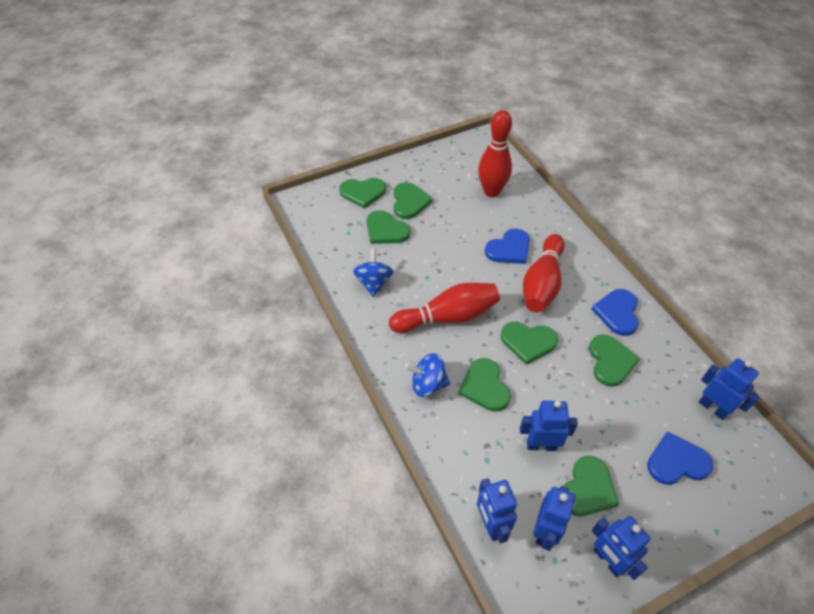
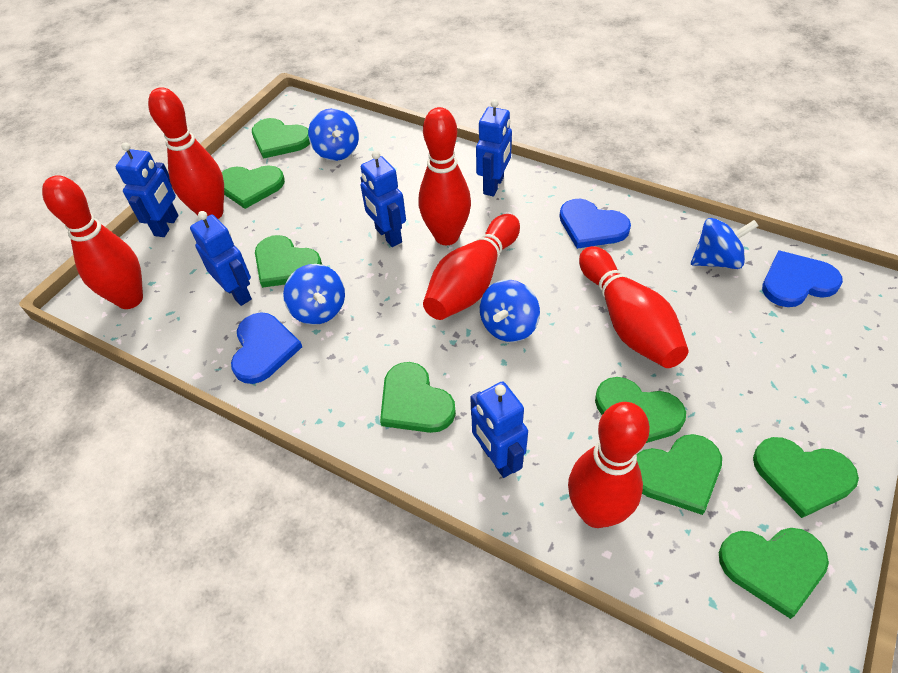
blue spinning top: [353,248,394,297] [405,353,450,397] = 2 -> [283,264,345,325] [308,108,359,161] [480,280,540,342] [691,218,758,269] = 4
green heart: [339,178,386,209] [366,210,410,244] [394,182,433,219] [458,358,511,412] [501,322,558,365] [563,456,619,516] [589,335,640,387] = 7 -> [222,165,285,209] [252,118,310,159] [255,235,322,288] [380,362,456,433] [595,377,686,443] [636,434,722,515] [719,528,829,619] [753,437,859,518] = 8
red bowling pin: [389,283,500,333] [478,110,512,197] [523,234,565,312] = 3 -> [42,175,143,309] [148,87,224,219] [419,107,471,245] [423,214,520,320] [568,402,650,528] [579,246,689,368] = 6

